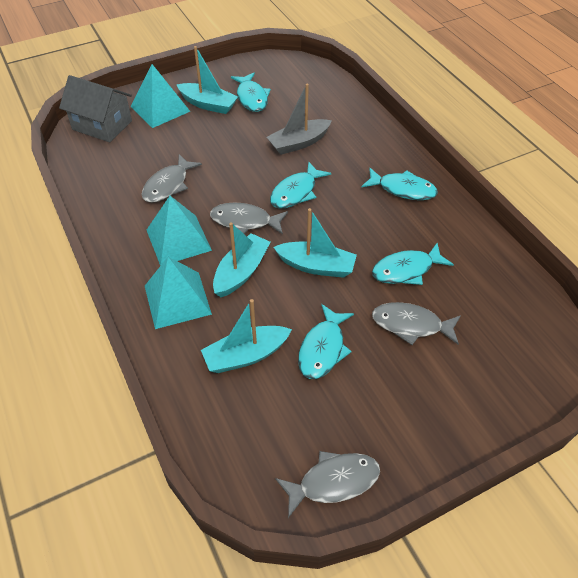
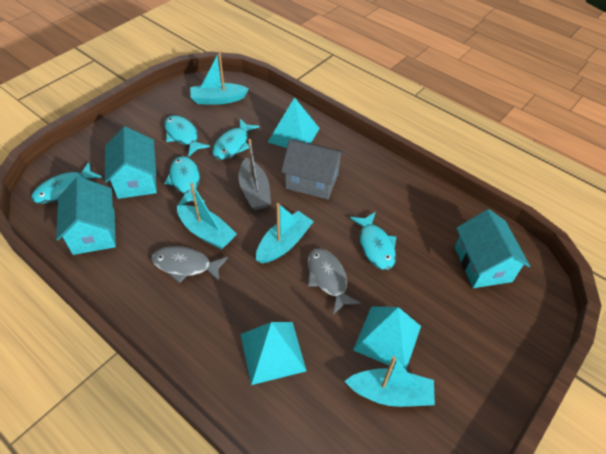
grey fish: [142,154,202,203] [210,202,288,234] [275,451,380,518] [372,302,461,345] = 4 -> [152,246,228,283] [308,248,361,314] = 2
turquoise house: none = 0 -> [56,177,116,255] [105,127,157,199] [455,209,530,288] = 3

